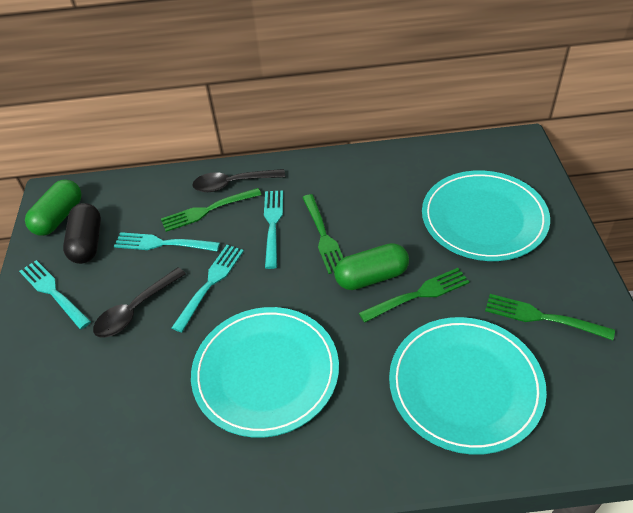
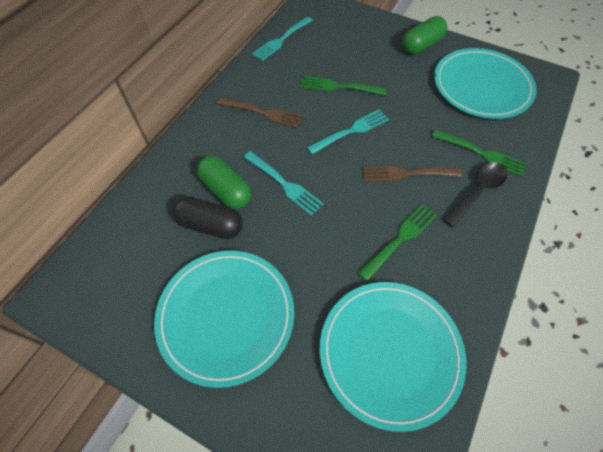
black spoon: [93,267,186,338] [192,169,285,192] = 2 -> [443,162,508,227] = 1
brown fork: none = 0 -> [217,97,304,128] [363,166,462,182] = 2
green fork: [161,188,262,232] [302,194,343,274] [359,268,470,323] [485,294,615,340] = 4 -> [300,76,386,95] [358,204,437,281] [432,130,527,177] = 3
turquoise fork: [19,260,91,329] [114,232,220,251] [172,245,244,332] [264,190,283,269] = 4 -> [244,151,324,216] [252,17,313,61] [307,109,389,154] = 3

